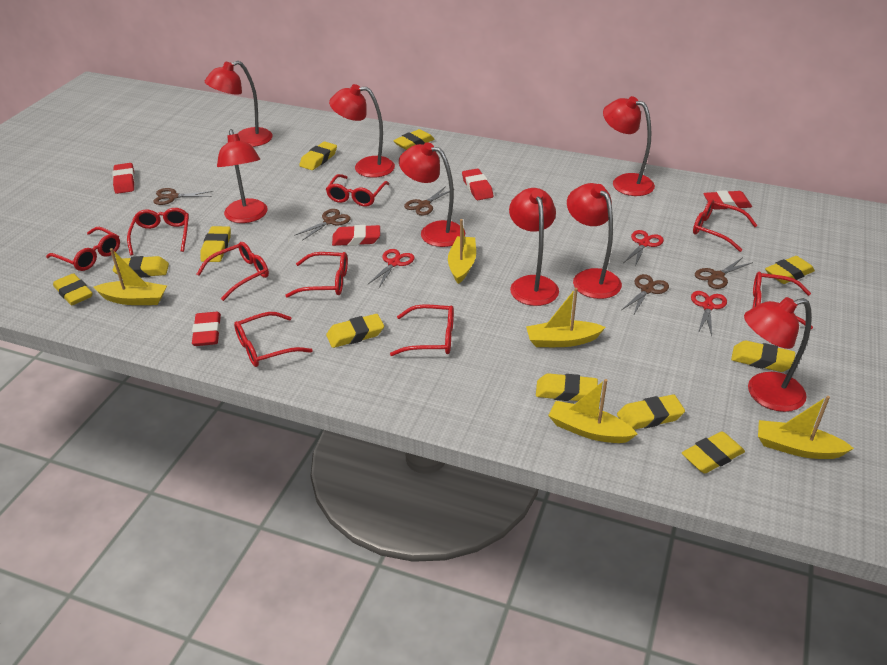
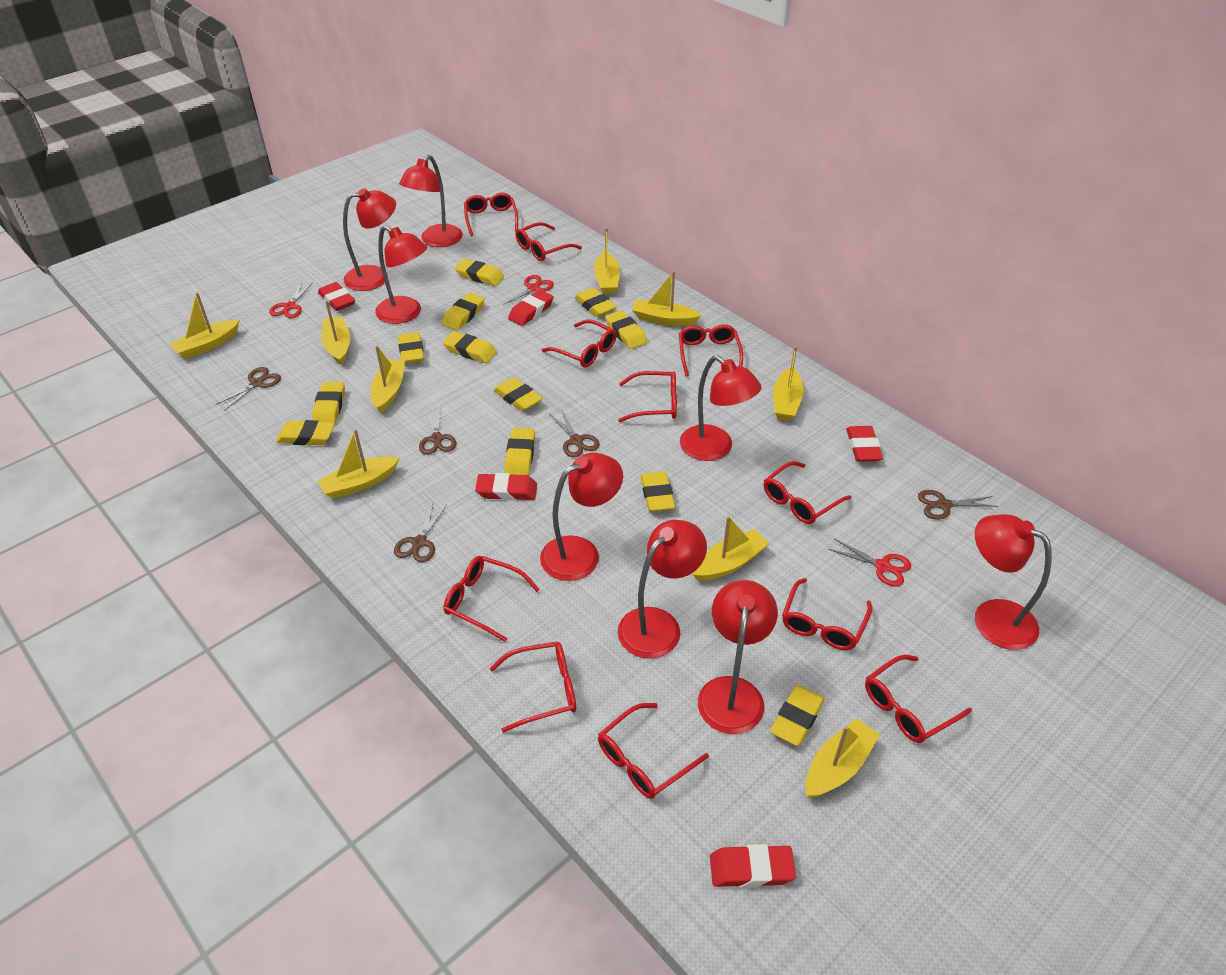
red glasses: [46,227,120,271] [127,208,189,255] [197,242,269,301] [234,312,312,367] [285,252,348,298] [326,174,389,207] [390,304,454,356] [693,199,758,252] [753,272,813,329] = 9 -> [443,556,540,642] [464,193,518,236] [490,641,576,733] [515,222,582,261] [542,320,617,368] [598,703,709,799] [618,371,677,422] [679,324,743,376] [764,461,852,524] [782,578,872,650] [865,655,972,743] = 11
yellow boat: [93,248,167,305] [448,219,476,284] [526,288,606,347] [548,379,637,443] [758,396,854,459] = 5 -> [169,292,239,359] [317,429,399,499] [321,301,350,365] [370,345,405,413] [594,228,620,294] [632,271,702,326] [692,516,769,581] [773,346,804,420] [805,718,880,798] = 9
yellow eraser: [53,273,92,305] [113,256,169,278] [200,226,231,262] [299,141,337,170] [326,314,384,348] [393,129,434,150] [536,373,598,401] [617,395,685,430] [682,431,745,473] [731,341,795,372] [765,256,815,284] = 11 -> [276,420,334,445] [312,382,345,425] [398,332,424,364] [442,293,485,330] [443,331,497,363] [455,259,504,286] [494,377,543,411] [505,428,535,475] [574,288,617,317] [605,310,647,349] [641,471,675,512] [770,685,825,746] = 12

